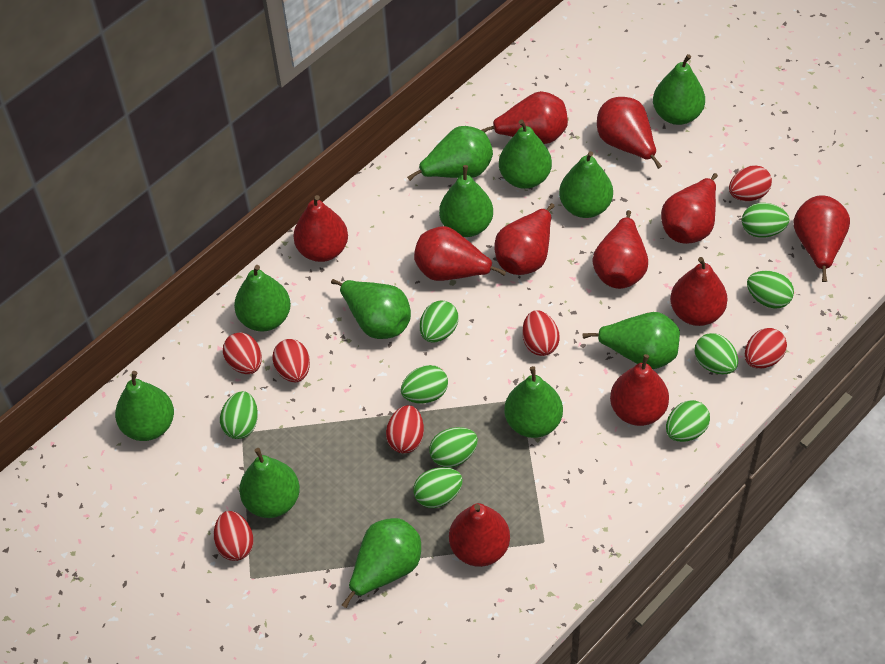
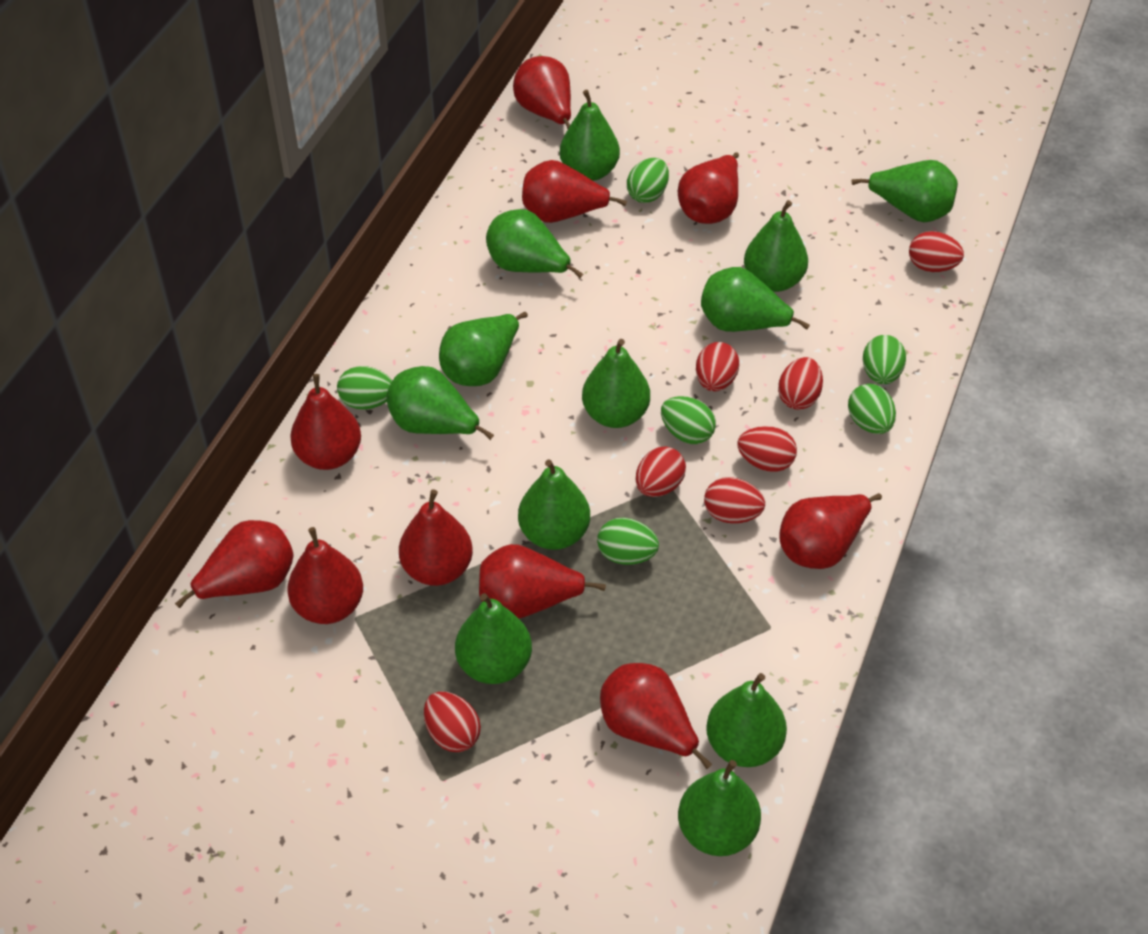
green egg: [220,391,258,439] [401,365,448,403] [413,467,463,508] [420,300,458,342] [429,427,478,468] [666,400,710,442] [695,333,738,374] [742,203,789,238] [747,271,794,309] = 9 -> [337,366,392,410] [597,518,659,565] [627,158,669,203] [661,396,716,444] [848,384,896,434] [863,335,906,384] = 6
red pear: [293,195,348,262] [414,226,506,281] [449,503,510,567] [482,91,568,144] [494,203,554,275] [592,210,648,289] [597,97,662,169] [610,354,669,426] [661,173,718,244] [670,257,728,326] [794,195,850,282] = 11 -> [175,520,294,608] [287,527,363,624] [290,374,361,470] [399,489,473,586] [479,544,606,619] [513,56,571,129] [522,160,627,223] [600,663,712,769] [678,152,739,224] [779,493,882,569] = 10

